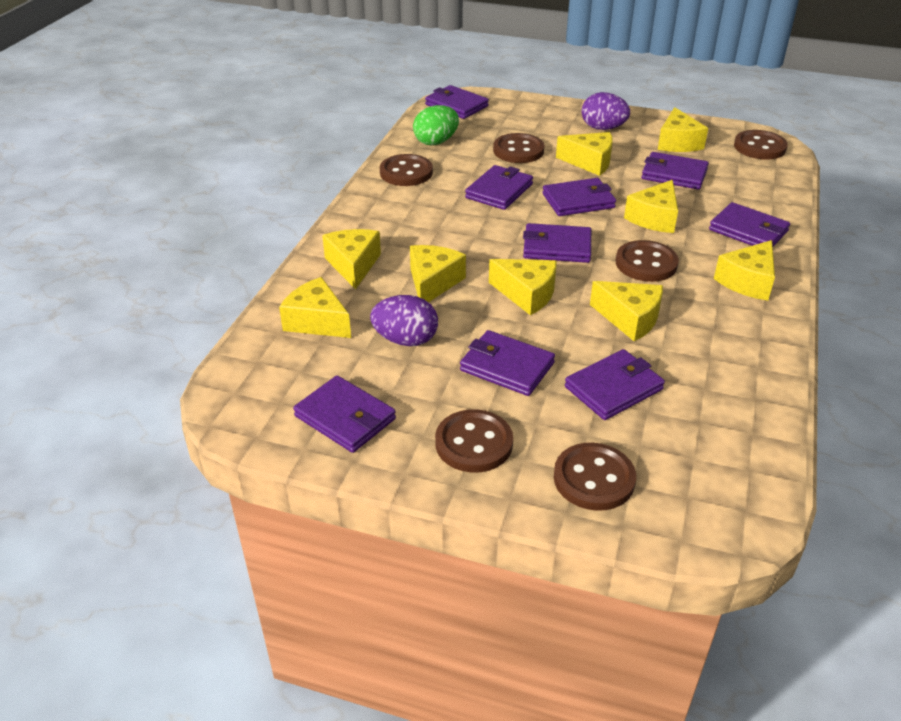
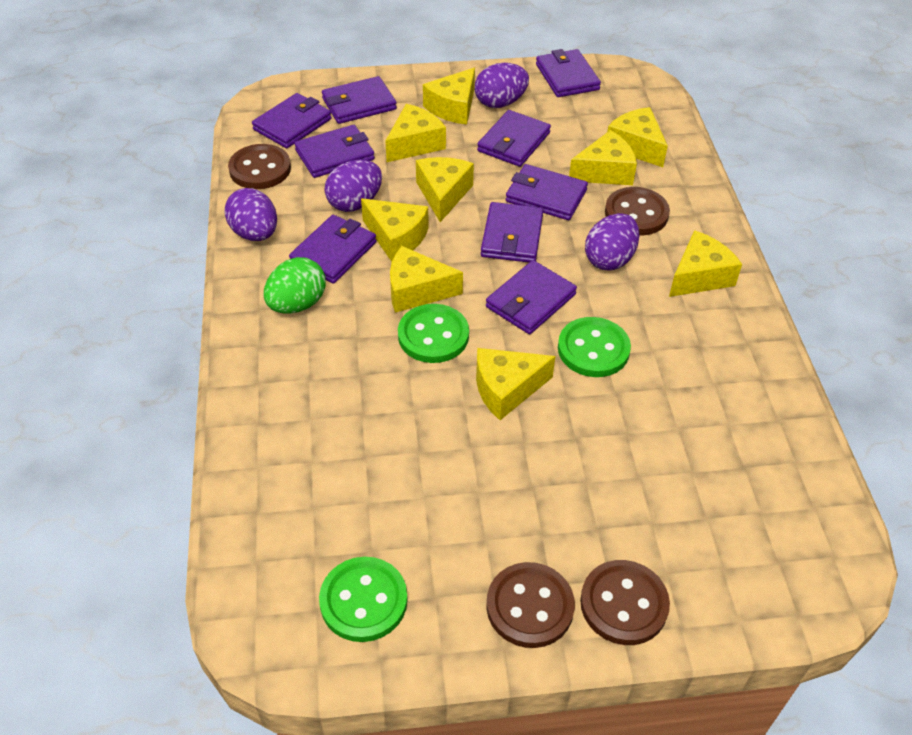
brown button: [380,154,433,186] [435,409,513,473] [493,133,545,163] [554,443,636,511] [616,240,679,282] [734,130,788,160] = 6 -> [228,144,291,189] [486,562,575,648] [580,560,670,645] [605,187,670,235] = 4
green button: none = 0 -> [319,557,408,642] [398,304,469,363] [558,317,631,377] = 3
purple egg: [370,295,438,346] [582,92,630,130] = 2 -> [225,188,277,241] [325,160,382,212] [475,63,529,108] [585,213,639,271] = 4

